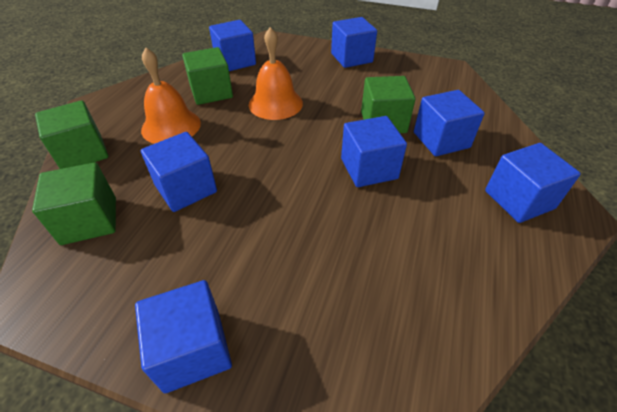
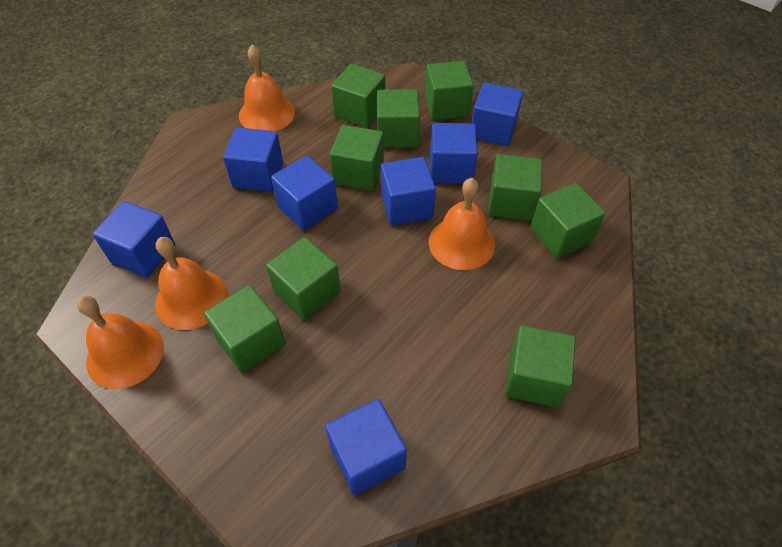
green cube: [32,162,116,245] [35,100,109,169] [182,47,233,105] [361,76,416,133] = 4 -> [204,285,285,373] [266,237,341,321] [330,125,384,191] [331,64,385,128] [377,89,420,148] [425,61,474,120] [488,154,542,221] [505,325,575,408] [530,183,606,259] = 9
orange bell: [141,48,201,144] [249,27,303,120] = 2 -> [77,296,164,389] [155,237,227,330] [239,44,295,131] [429,178,495,270] = 4

